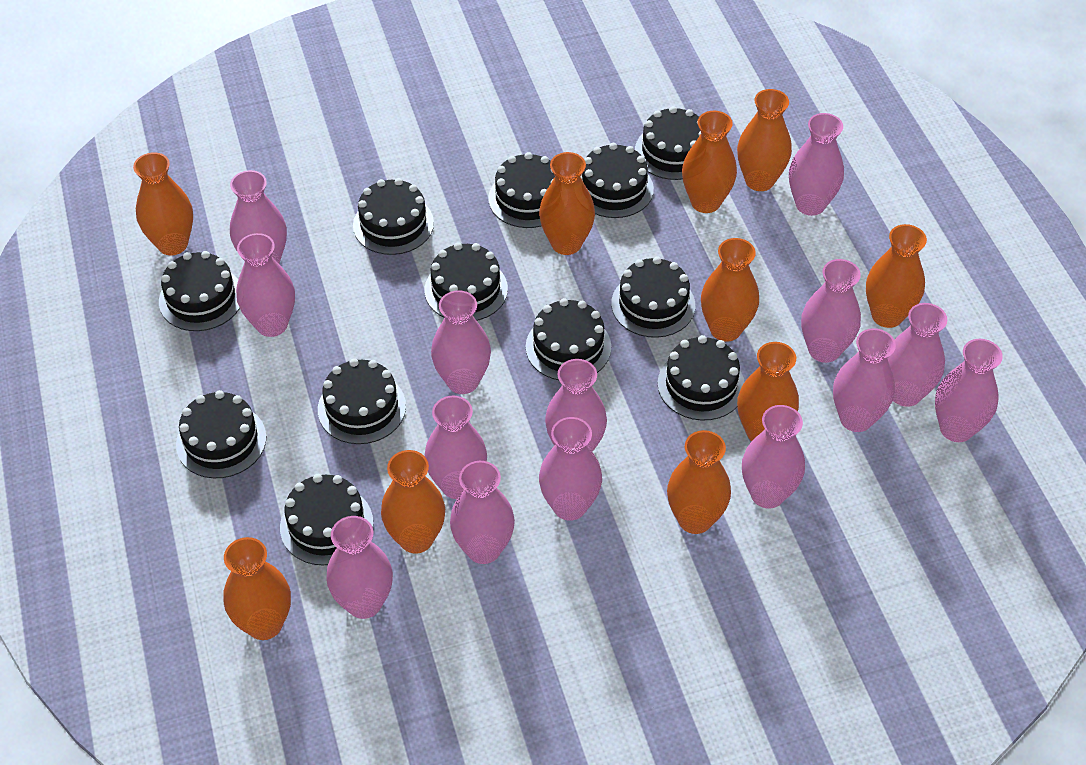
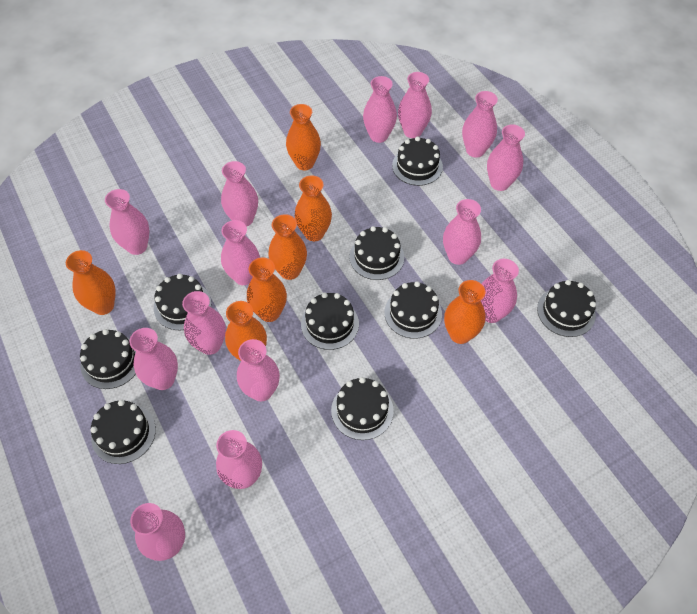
black cake: [159,251,240,331] [176,390,266,478] [280,474,373,565] [318,358,406,444] [353,178,434,255] [425,242,508,321] [488,152,555,228] [526,298,611,380] [581,143,654,218] [611,256,695,338] [635,106,701,180] [657,335,745,421] = 12 -> [80,329,136,389] [90,400,156,464] [154,273,211,330] [301,292,359,350] [331,377,394,440] [350,226,404,280] [385,281,442,339] [392,137,443,186] [537,280,596,337] = 9
orange vase: [133,152,193,255] [223,537,291,640] [381,450,445,554] [539,152,595,255] [667,430,731,534] [682,111,737,213] [701,238,759,342] [737,89,792,191] [737,342,799,441] [866,224,927,328] = 10 -> [66,250,116,315] [225,301,267,361] [247,258,287,322] [268,214,307,280] [286,104,321,170] [295,175,332,241] [444,280,485,344] = 7

